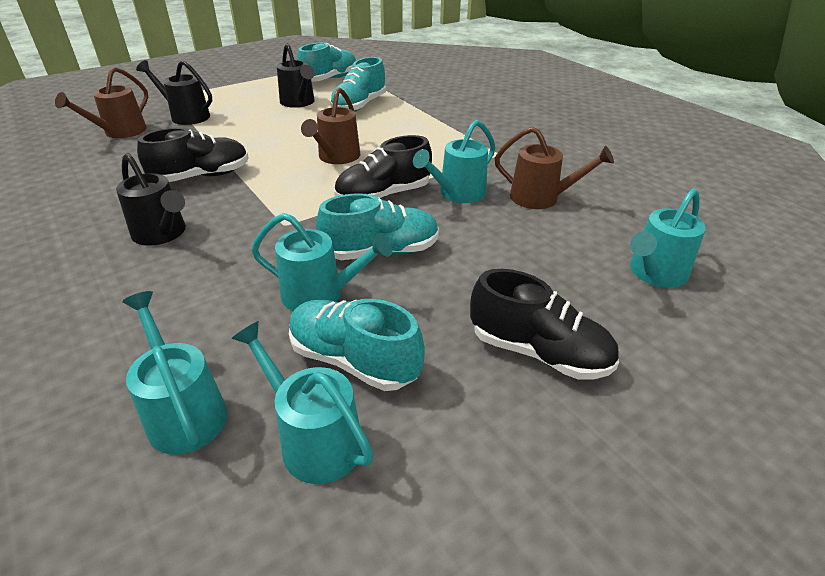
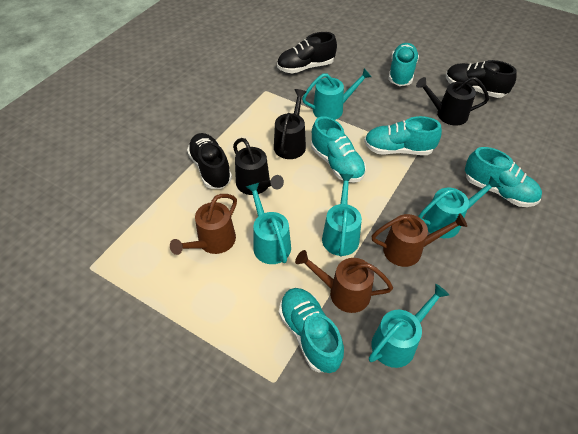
turquoise shoe: [289,299,425,391] [297,43,356,82] [316,193,439,260] [330,57,386,112] = 4 -> [279,288,344,373] [311,116,366,183] [364,116,442,155] [388,43,419,86] [465,147,542,207] = 5

